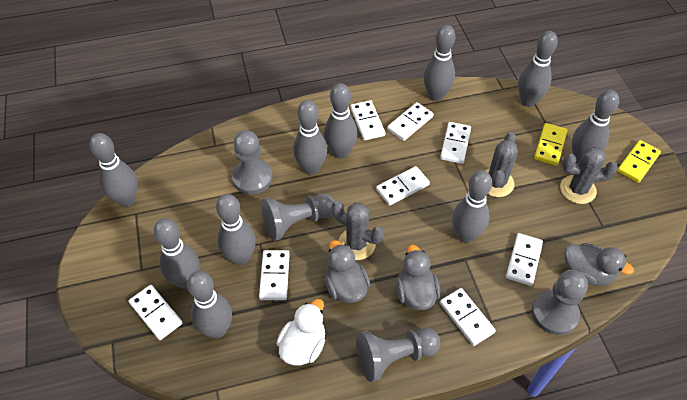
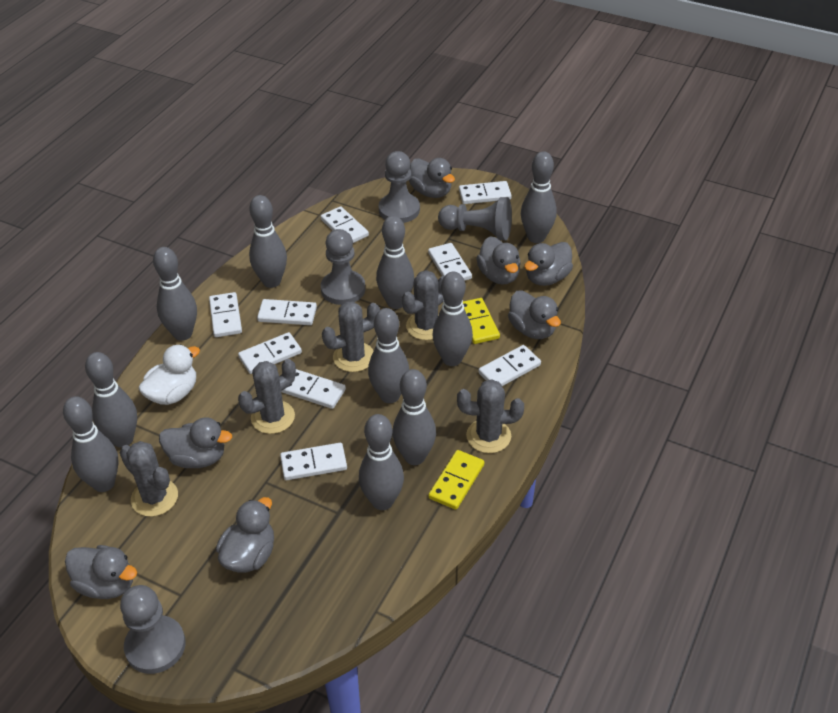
grey cactus: [332,201,384,260] [485,132,518,197] [560,146,618,204] = 3 -> [120,441,178,517] [238,359,296,434] [322,301,380,372] [402,270,444,340] [457,379,524,453] = 5
grey duck: [325,240,370,303] [396,245,440,310] [564,243,634,286] = 3 -> [65,545,137,599] [159,417,232,468] [216,497,274,573] [409,158,455,198] [476,236,521,285] [508,291,561,339] [524,242,573,286] = 7
white domino: [128,285,182,340] [259,250,290,300] [350,100,385,141] [376,166,430,206] [387,102,434,141] [440,122,471,164] [440,288,496,346] [506,233,543,286] = 8 -> [209,292,242,337] [238,332,302,374] [257,299,317,325] [280,443,347,480] [281,369,346,409] [321,206,369,243] [428,243,472,281] [459,181,512,204] [478,345,541,386] = 9

